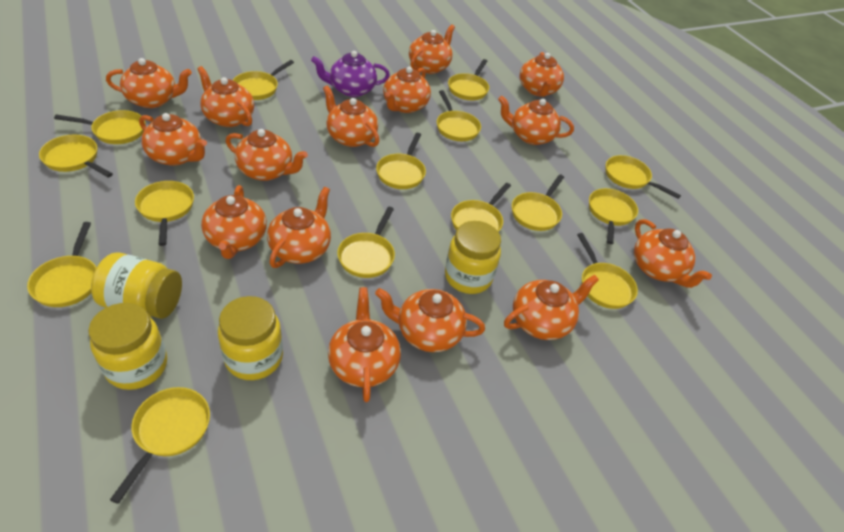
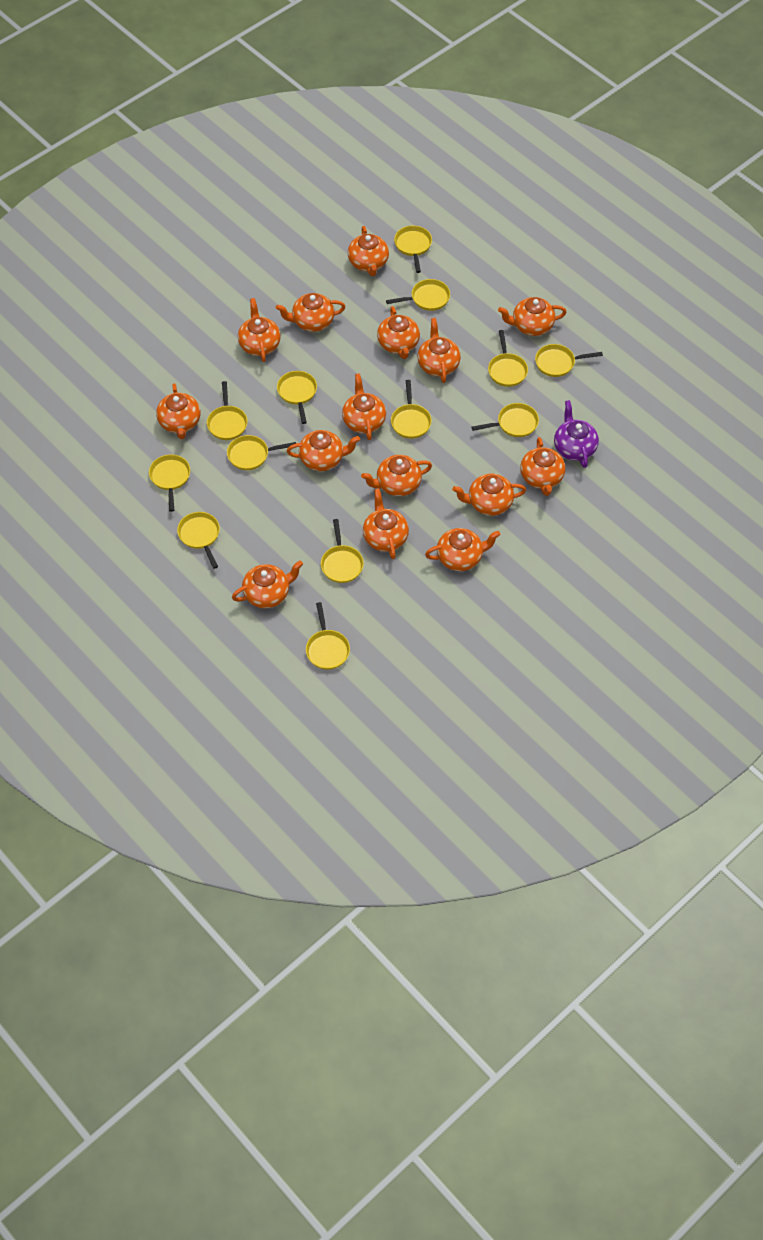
yellow jar: [88,303,167,390] [91,253,182,319] [218,296,283,380] [445,221,501,294] = 4 -> none = 0
yellow pan: [27,222,97,307] [39,135,113,178] [54,110,146,144] [110,387,210,504] [135,181,194,246] [233,60,294,100] [337,207,395,278] [376,133,426,189] [437,90,481,141] [448,59,489,100] [451,183,511,232] [512,174,564,231] [577,233,638,309] [589,188,638,244] [606,155,681,199] = 15 -> [149,454,190,512] [177,512,220,569] [207,381,248,440] [227,435,296,470] [277,371,317,424] [306,602,350,670] [321,519,364,583] [386,279,450,311] [391,380,432,439] [394,226,432,273] [472,403,539,437] [488,330,528,387] [535,344,603,377] = 13

